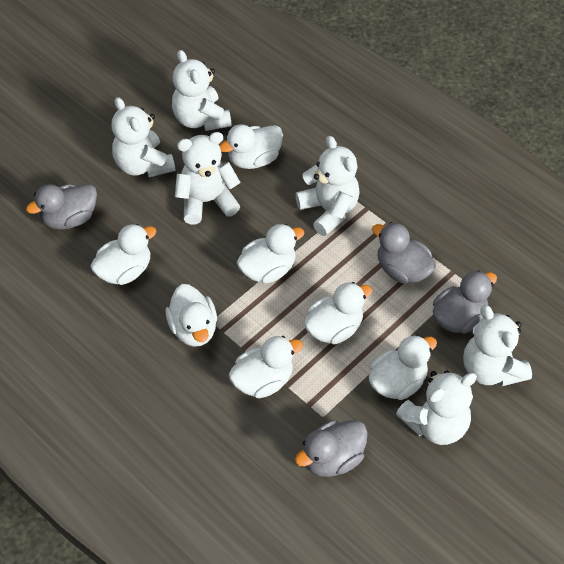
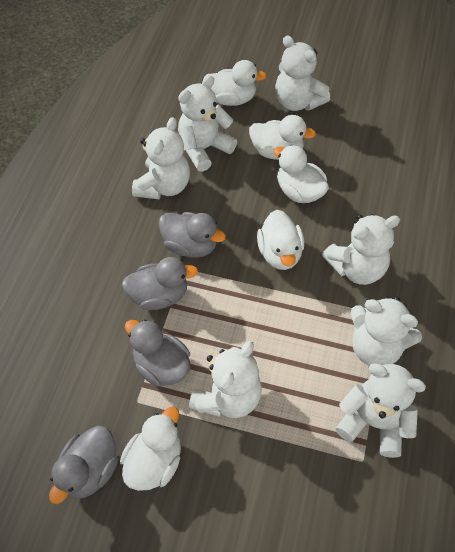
white duck: [90,224,157,285] [166,284,217,347] [219,124,283,169] [229,336,303,398] [237,224,304,284] [304,282,372,345] [369,335,437,400] = 7 -> [120,407,181,491] [203,60,267,106] [249,115,316,160] [257,210,304,270] [273,145,329,203] = 5
white teddy bear: [112,97,175,177] [172,50,232,131] [175,132,241,224] [295,136,360,236] [396,370,477,445] [463,305,532,387] = 6 -> [132,117,190,199] [178,75,237,172] [189,341,262,418] [275,36,330,111] [322,214,400,285] [335,363,426,458] [350,296,422,366] = 7

